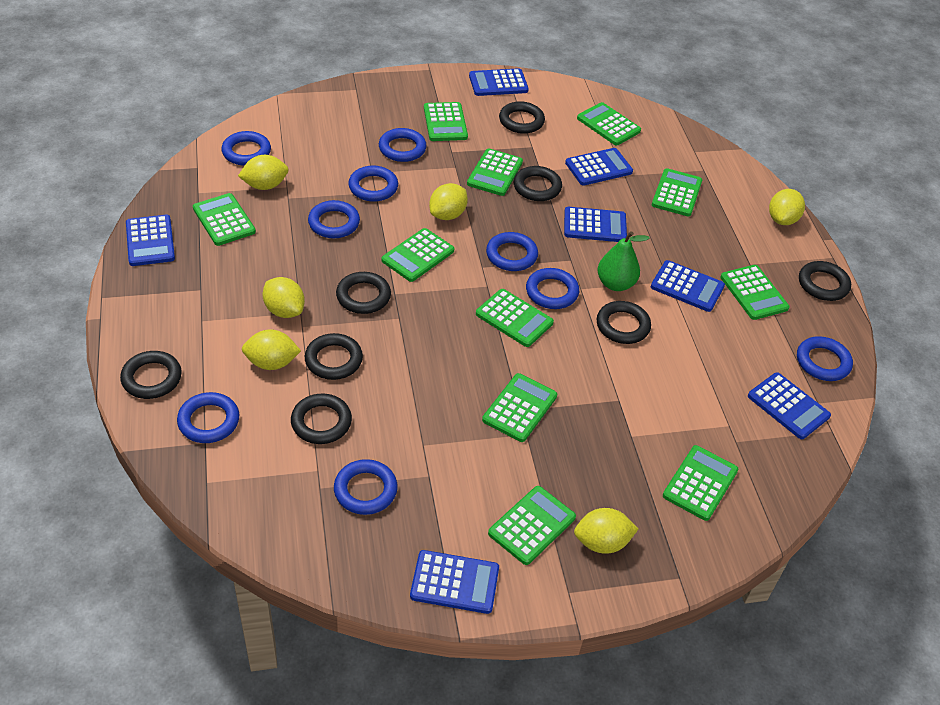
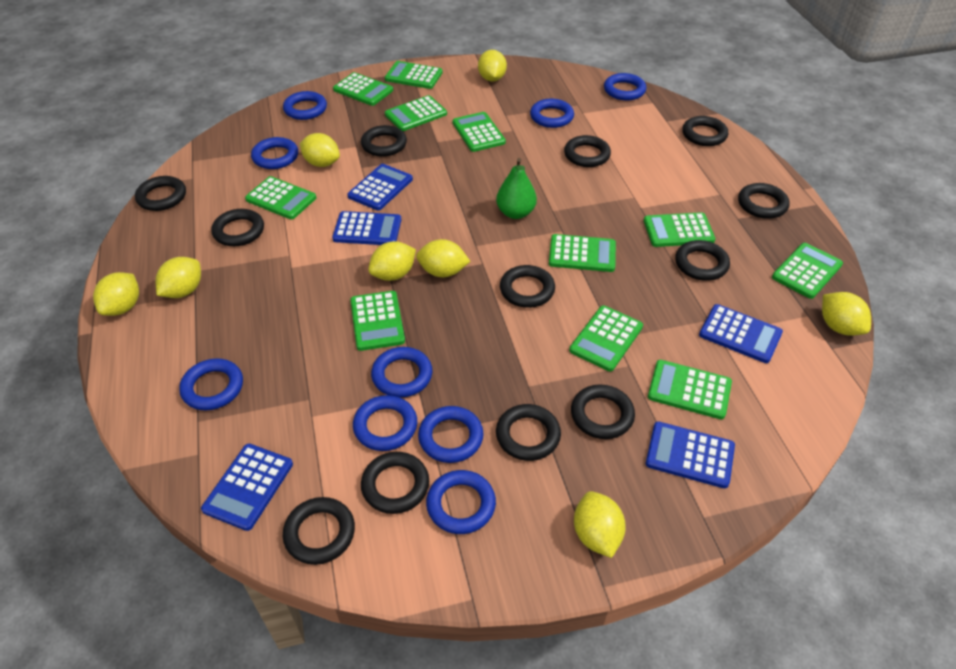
black ring: [120,351,182,399] [291,394,352,444] [305,333,363,380] [336,272,391,314] [499,101,545,134] [513,166,562,201] [597,301,651,344] [799,261,851,301] = 8 -> [135,176,186,211] [211,209,264,246] [283,497,355,565] [361,125,407,157] [361,452,429,514] [496,404,561,461] [500,265,555,308] [564,135,611,167] [571,384,635,439] [675,240,730,281] [682,116,728,146] [738,183,790,219] = 12
blue calculator: [126,215,175,266] [410,550,499,614] [469,68,529,96] [564,207,627,242] [565,148,633,186] [651,260,725,312] [748,372,831,439] = 7 -> [201,444,293,531] [332,211,401,245] [347,164,413,210] [646,421,735,488] [699,304,783,363] = 5
yellow lemon: [238,155,289,190] [242,329,301,370] [263,277,305,318] [429,183,468,220] [574,508,638,554] [769,189,805,225] = 6 -> [93,272,139,316] [156,257,201,298] [299,133,340,167] [368,241,416,281] [416,239,470,277] [478,50,507,82] [574,491,626,558] [822,292,871,336] = 8

